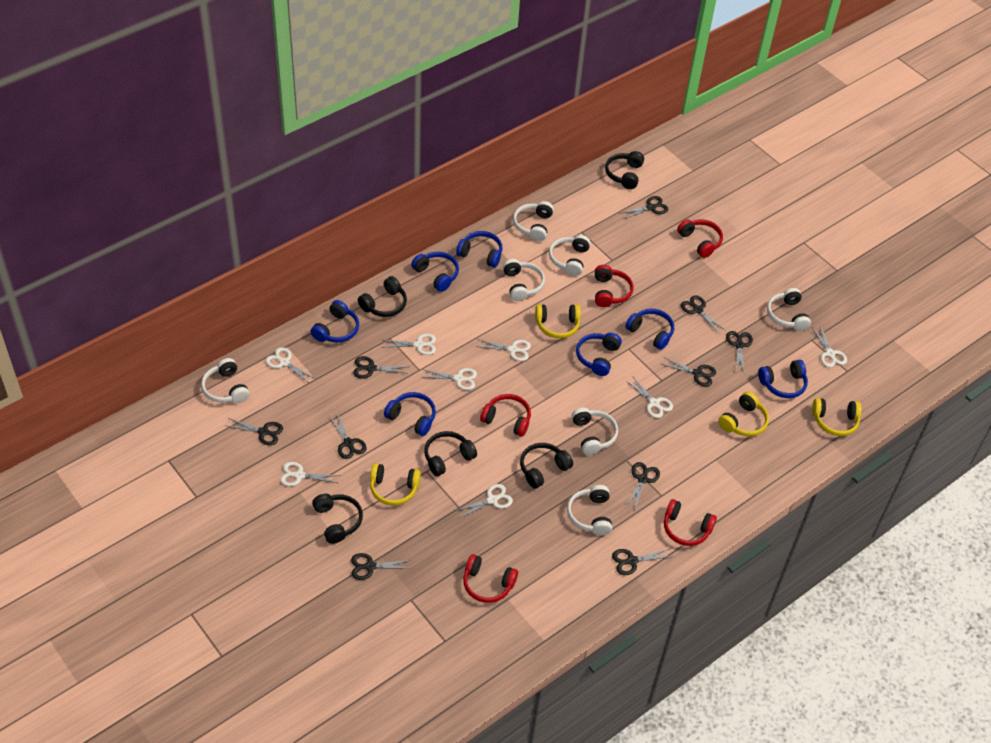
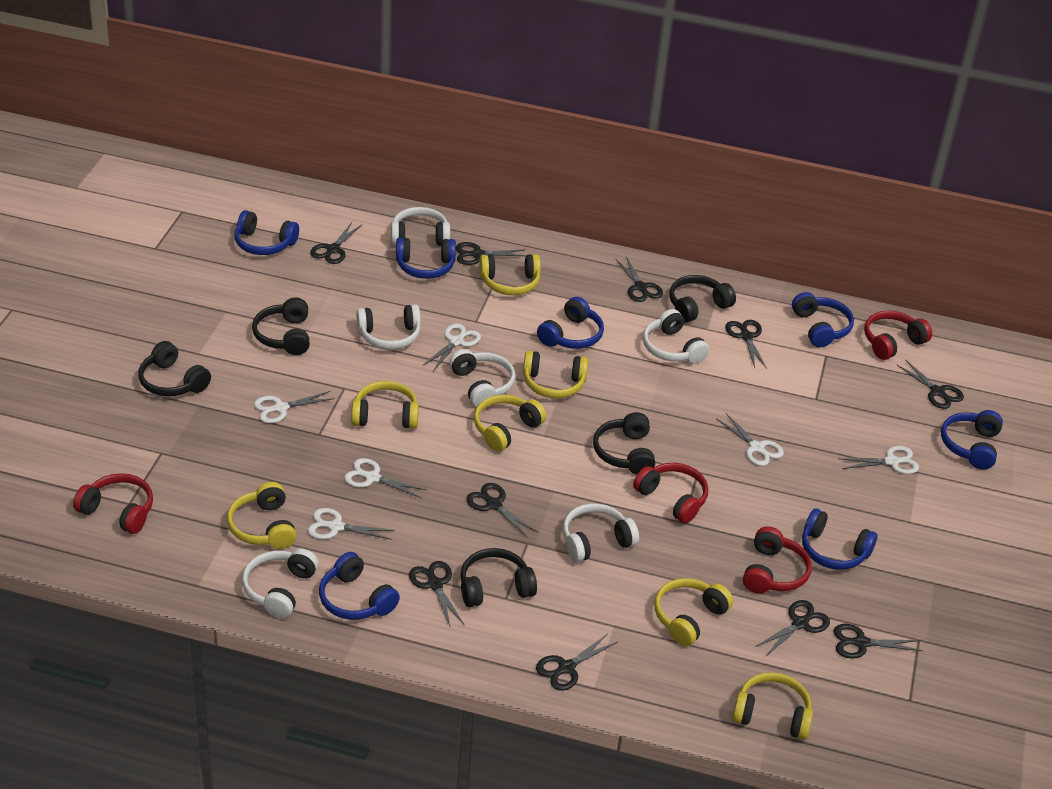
red headphones: [463,554,518,603] [480,394,531,437] [595,265,634,307] [664,499,717,546] [677,219,723,258] = 5 -> [73,473,153,534] [633,463,708,524] [743,526,812,593] [864,311,932,360] = 4
white headphones: [201,358,250,403] [503,259,545,301] [513,201,554,241] [549,235,590,276] [567,485,612,535] [572,407,618,455] [767,288,811,331] = 7 -> [242,549,319,618] [356,304,421,349] [391,207,450,246] [449,349,515,407] [563,503,639,562] [643,309,709,364] = 6
white scissors: [266,347,316,384] [280,462,340,486] [384,334,436,355] [422,368,477,390] [454,484,513,518] [476,339,531,361] [626,377,673,418] [812,326,847,367] = 8 -> [254,391,335,423] [308,508,395,540] [344,458,427,498] [423,323,481,371] [716,413,784,466] [840,446,919,474] = 6
yellow headphones: [370,463,421,505] [535,304,581,339] [718,392,769,437] [812,398,862,436] = 4 -> [227,482,297,549] [351,381,419,429] [474,395,546,452] [479,254,541,295] [523,350,588,398] [654,578,733,646] [732,672,813,740] = 7

